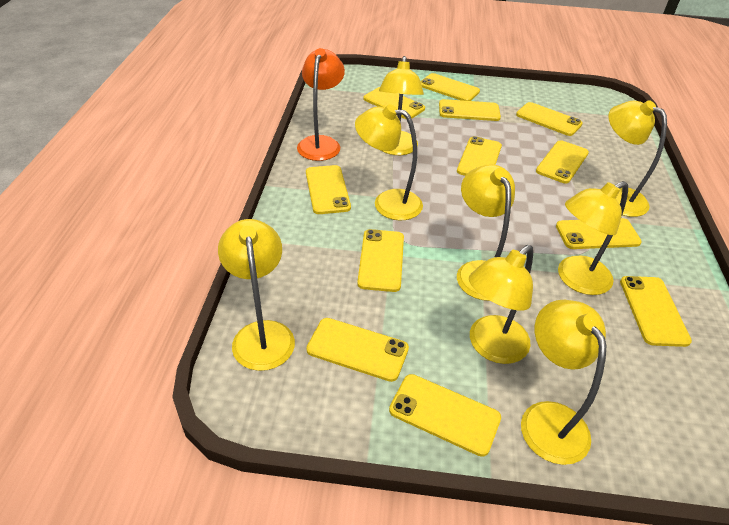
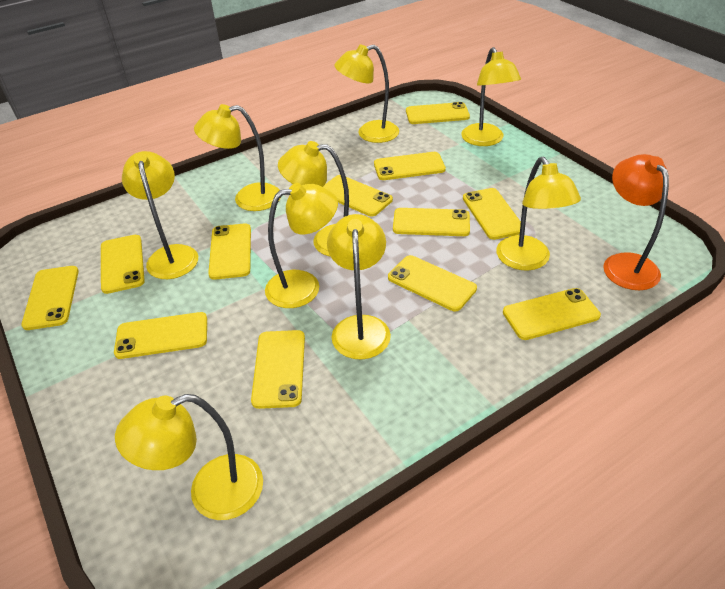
yellow lamp: [218,219,295,371] [355,104,423,220] [379,56,424,155] [457,165,515,301] [469,245,533,364] [521,300,606,465] [558,181,628,295] [608,100,667,217] = 8 -> [115,394,263,520] [122,151,198,279] [194,104,281,211] [265,183,338,308] [278,141,349,256] [327,214,391,360] [334,44,399,143] [461,47,521,146] [496,157,581,271] = 9

